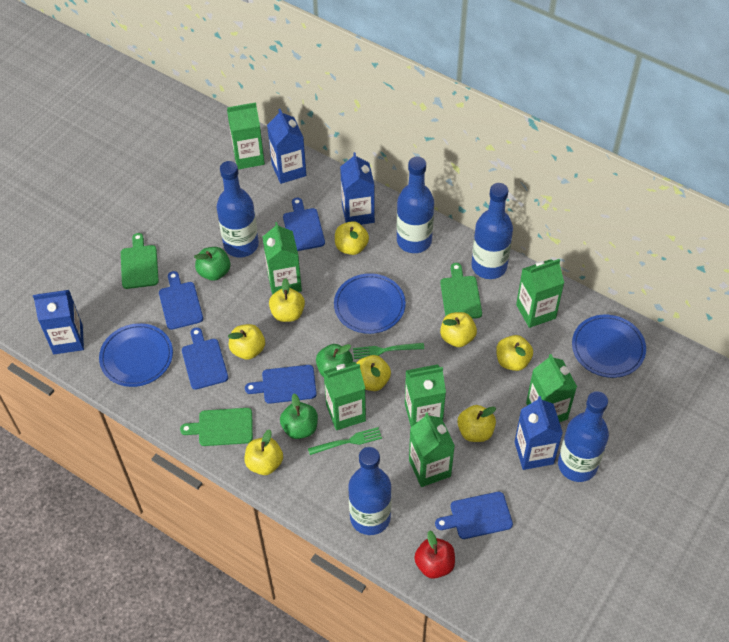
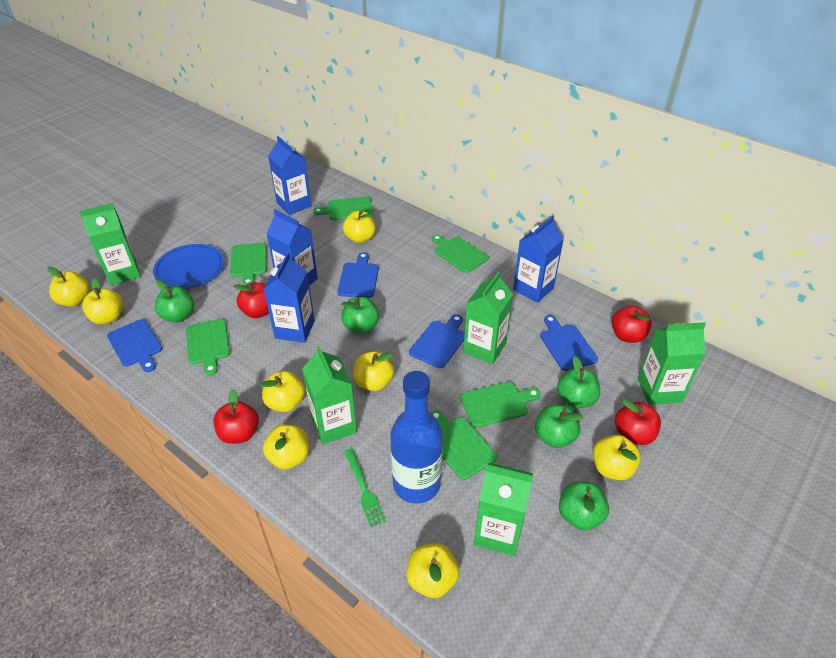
blue bottle: [216,161,259,257] [348,447,392,535] [397,157,434,253] [471,183,513,279] [558,391,609,482] = 5 -> [390,371,443,504] = 1
blue cutting board: [159,271,203,330] [182,327,228,390] [245,365,317,404] [283,198,325,251] [435,492,513,539] = 5 -> [107,319,162,372] [337,252,379,298] [409,314,465,368] [540,315,598,371] = 4
blue plate: [99,323,173,387] [334,273,406,334] [572,315,646,378] = 3 -> [153,244,225,289] = 1
green apple: [194,247,230,281] [280,393,318,439] [316,344,353,377] = 3 -> [155,280,194,323] [341,297,379,334] [535,405,584,448] [557,356,600,408] [559,481,609,531] = 5
green carton: [227,102,265,169] [263,222,302,295] [323,362,366,430] [405,364,446,427] [409,413,455,487] [516,259,564,328] [526,354,577,422] = 7 -> [79,203,140,285] [302,346,357,444] [463,271,513,364] [474,463,533,556] [638,322,706,405] = 5
green cutting board: [121,233,159,289] [180,408,253,446] [440,263,482,319] = 3 -> [186,319,230,376] [230,243,267,286] [313,197,373,220] [430,410,497,480] [432,235,489,273] [460,382,541,428] = 6
green fork: [308,427,382,455] [353,343,424,359] = 2 -> [344,448,386,527] = 1
red apple: [414,530,455,579] = 1 -> [213,389,259,444] [233,282,269,318] [611,306,652,343] [615,399,661,445] = 4

